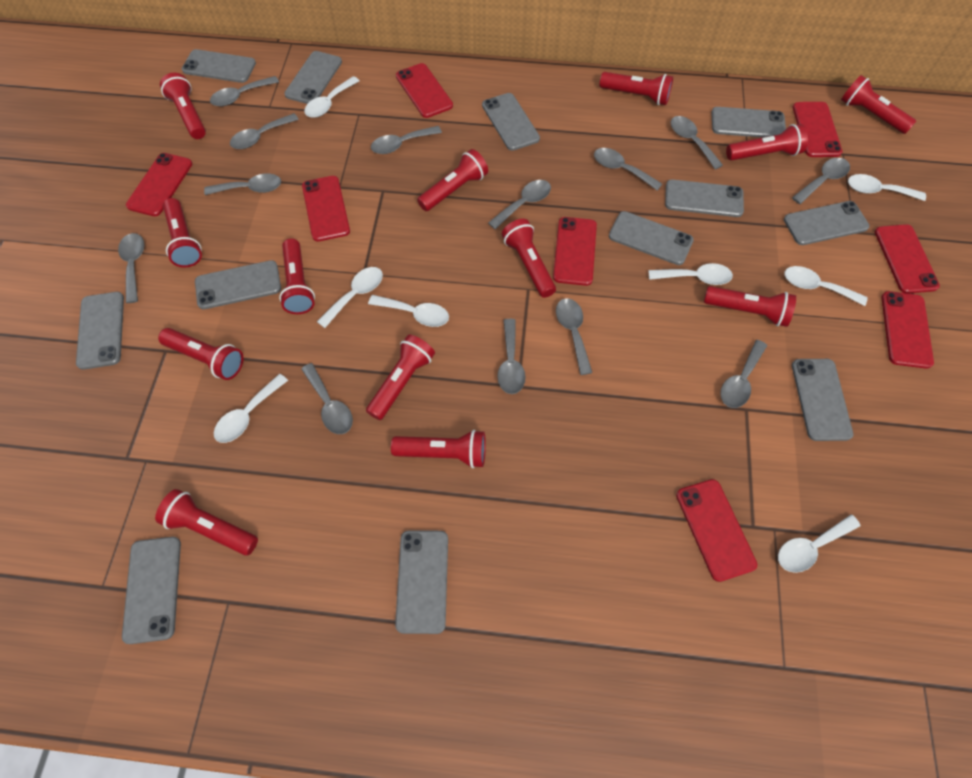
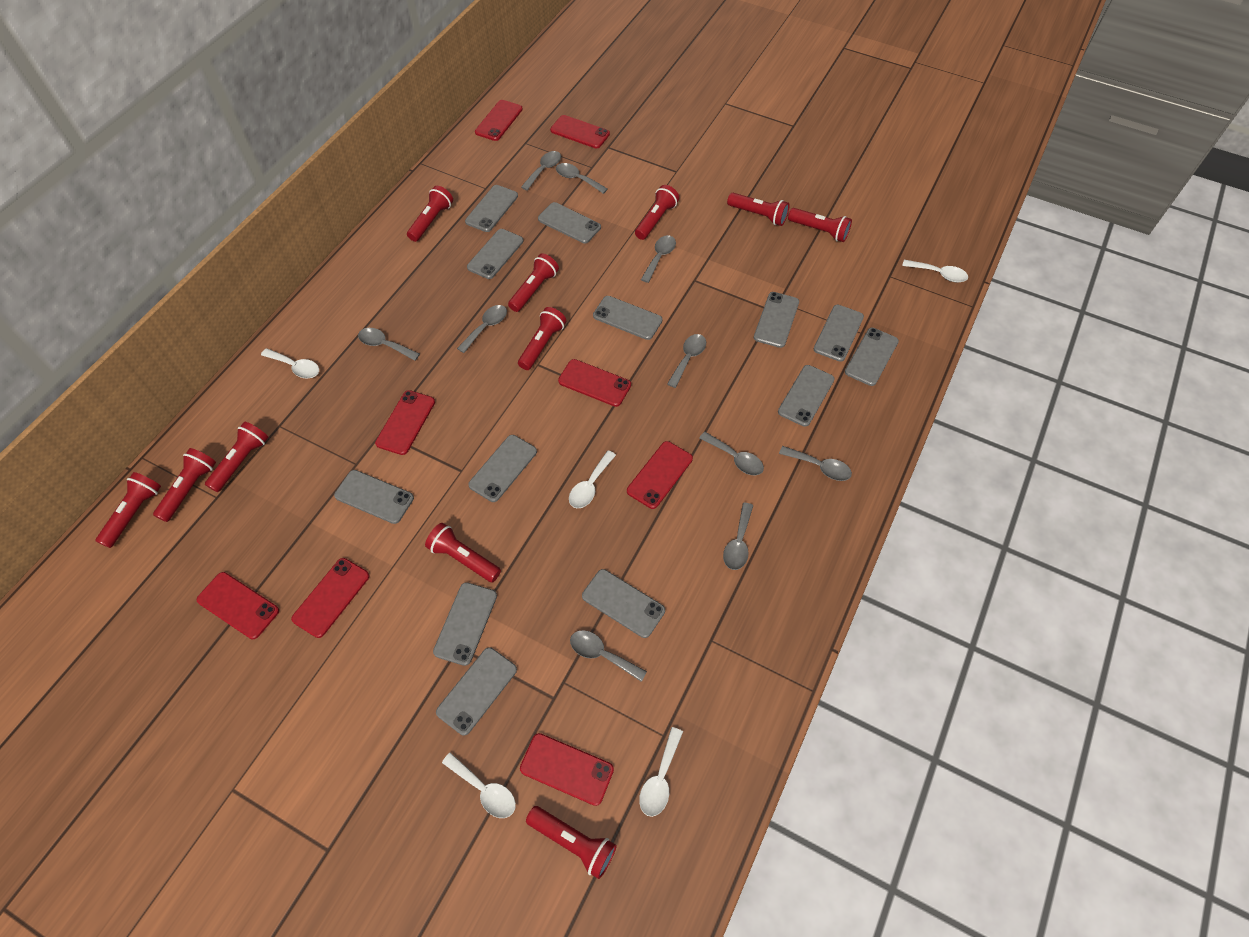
grey phone: [76,292,124,370] [122,537,181,644] [182,49,256,83] [195,260,281,309] [284,51,342,104] [395,530,448,634] [482,93,540,151] [609,211,694,265] [665,179,744,217] [711,107,786,138] [784,201,869,245] [792,359,853,441] = 12 -> [334,470,414,524] [433,582,497,666] [436,647,517,735] [465,185,518,232] [467,229,523,279] [468,435,537,502] [538,202,601,243] [582,569,665,638] [593,296,663,340] [754,292,799,348] [778,365,834,427] [814,305,864,362] [845,328,899,386] = 13
grey spoon: [118,233,144,303] [204,173,281,195] [210,76,279,106] [230,113,299,149] [301,363,353,434] [371,126,442,154] [488,180,551,229] [497,319,526,394] [556,298,592,375] [594,148,662,190] [671,116,723,170] [720,340,767,408] [792,158,850,204] = 13 -> [358,328,420,361] [457,305,507,353] [521,151,561,191] [556,163,608,194] [570,630,647,682] [641,235,676,283] [667,334,706,388] [699,432,764,476] [723,503,753,570] [779,446,852,481] = 10
red flashlight: [155,489,258,556] [158,328,243,380] [160,73,206,139] [163,198,202,268] [279,238,315,314] [366,335,435,420] [391,430,486,468] [417,149,488,211] [502,219,556,298] [600,72,673,105] [704,286,796,327] [726,124,808,161] [841,75,917,134] = 13 -> [96,472,161,548] [153,448,216,522] [205,422,268,492] [407,186,453,242] [425,523,501,582] [508,253,559,312] [518,307,566,370] [526,806,616,879] [635,185,679,240] [727,193,789,226] [788,208,852,242] = 11
white spoon: [214,374,288,443] [304,76,360,118] [317,267,383,328] [368,295,449,327] [649,263,733,285] [778,515,860,573] [785,266,868,306] [848,174,926,201] = 8 -> [261,348,319,378] [442,752,516,818] [569,451,616,508] [639,727,683,817] [902,260,968,282] = 5

